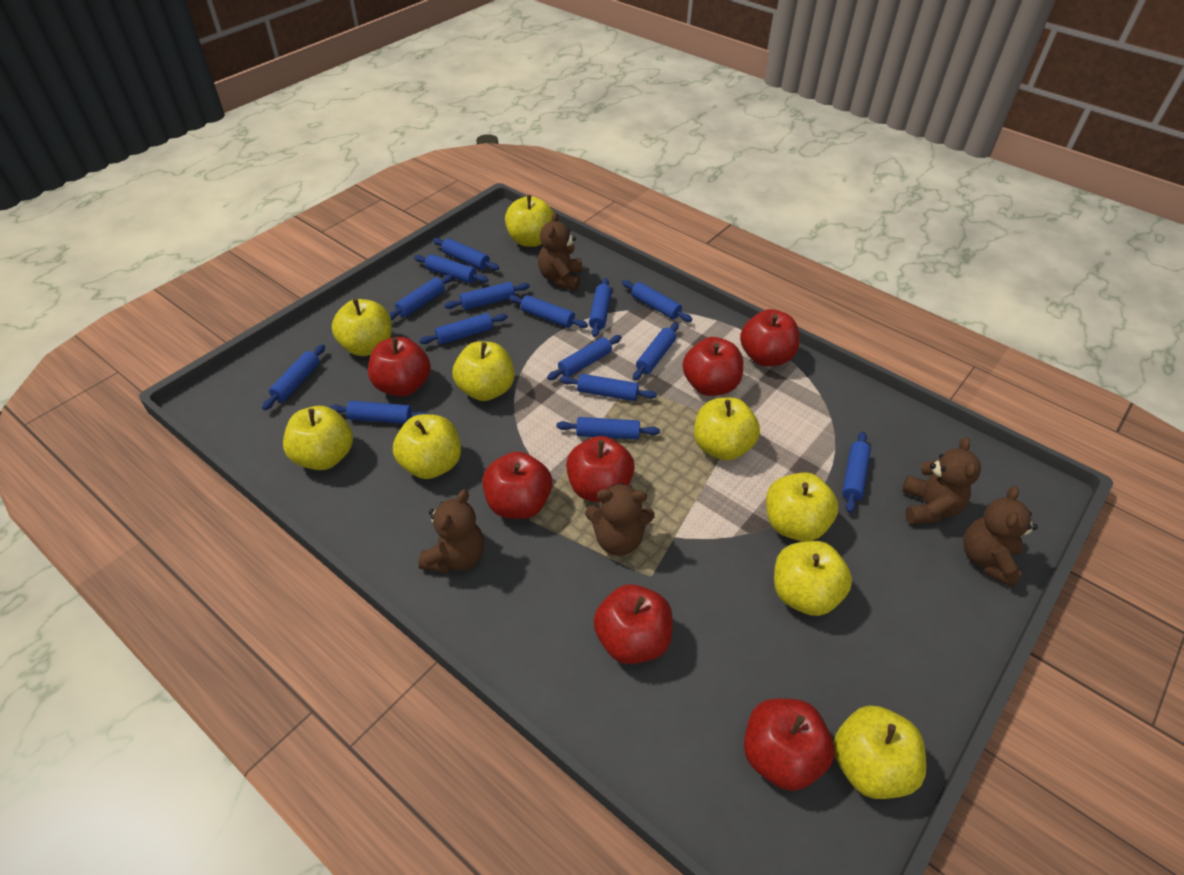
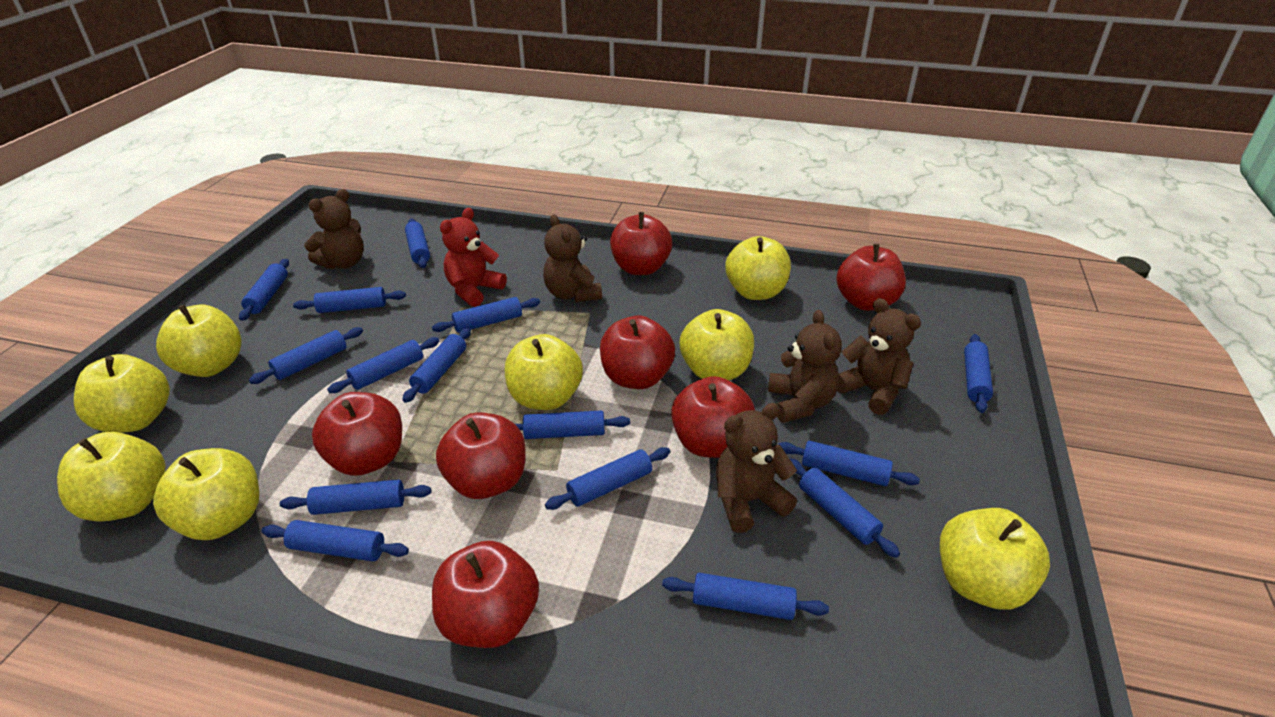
red teddy bear: none = 0 -> [440,208,507,307] = 1
yellow apple: [283,406,353,470] [332,299,392,356] [393,414,461,479] [452,341,514,401] [505,195,553,247] [694,397,760,461] [766,472,839,542] [774,541,852,616] [834,706,926,799] = 9 -> [57,432,165,521] [74,354,170,433] [153,448,259,540] [156,305,242,377] [505,334,583,410] [680,309,754,381] [725,236,791,300] [940,508,1050,610] = 8

